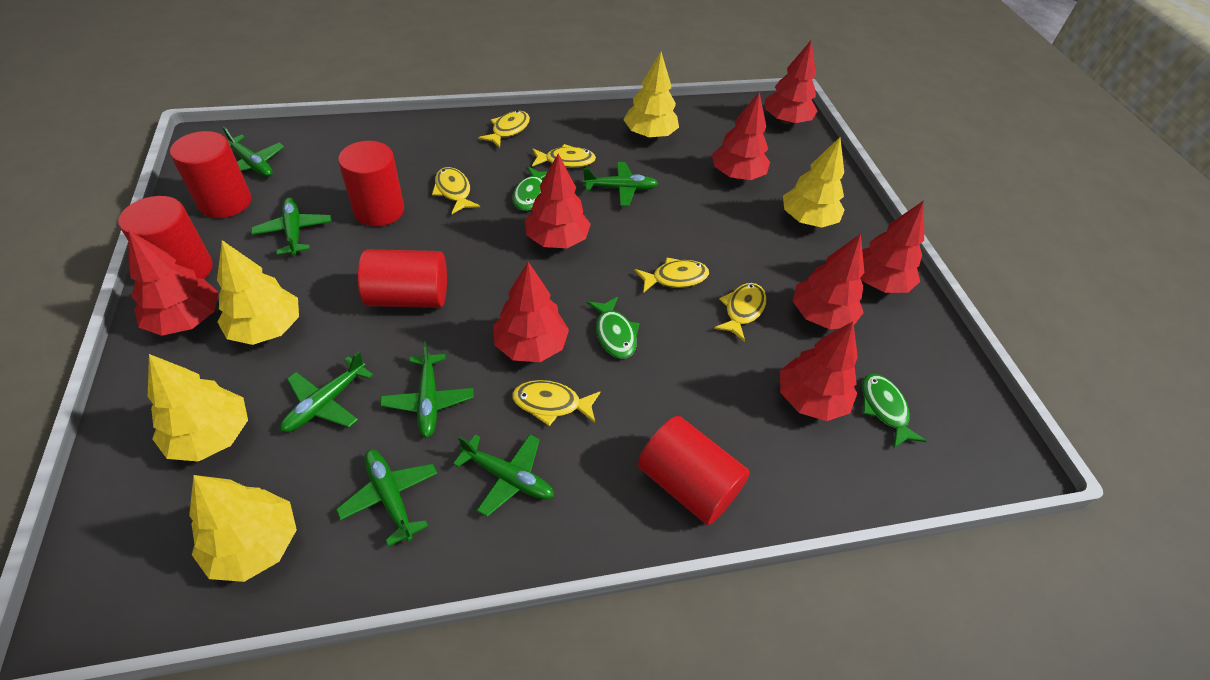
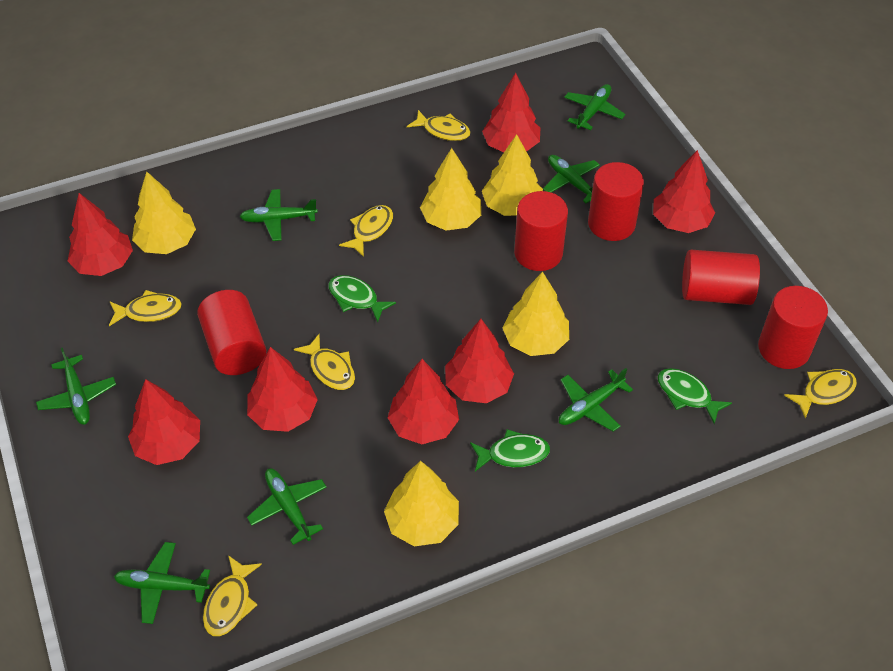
red tree: [128,230,219,336] [493,262,569,362] [525,154,591,248] [712,92,770,180] [765,40,817,124] [780,322,858,421] [793,234,864,329] [861,201,924,293] = 8 -> [68,193,133,276] [128,379,200,465] [247,347,318,432] [388,359,459,444] [445,319,514,403] [482,73,540,153] [653,150,715,233] = 7

